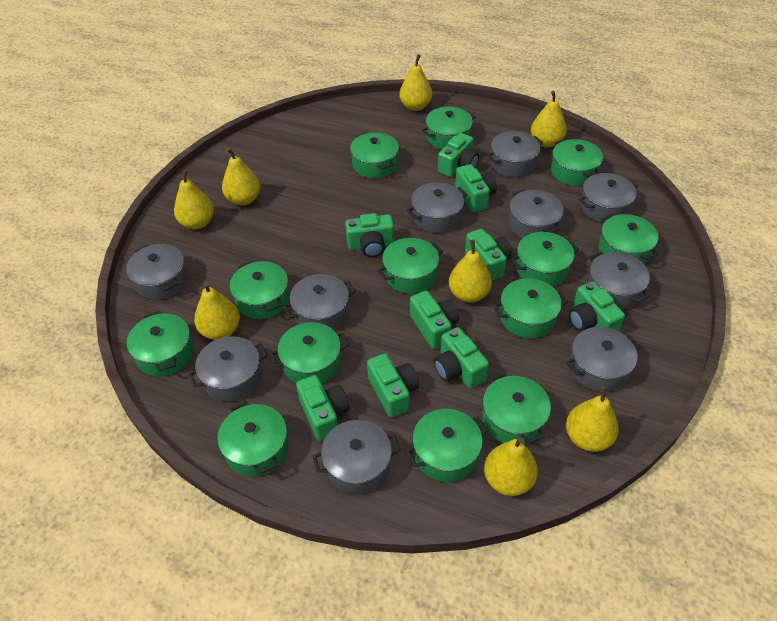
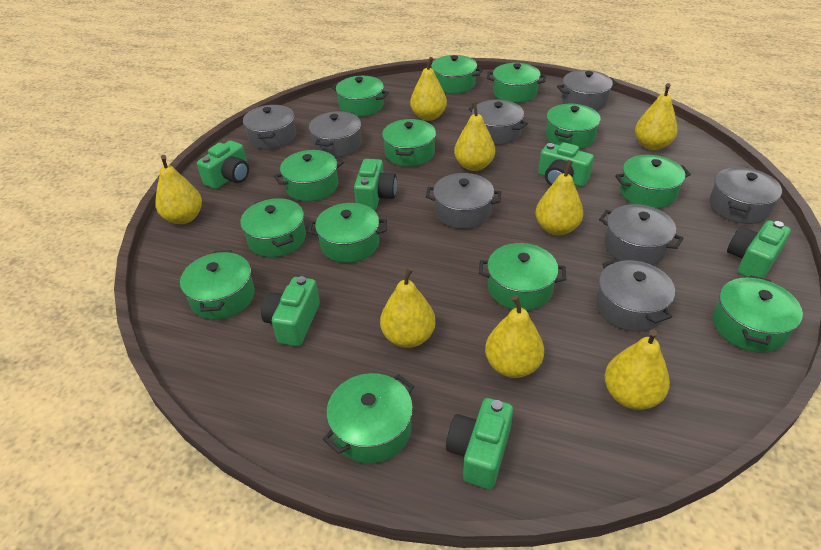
green camera: [296,375,349,441] [345,213,394,257] [367,353,419,418] [410,291,459,349] [434,327,489,388] [438,133,479,177] [455,164,497,212] [465,229,512,281] [569,282,625,332] = 9 -> [197,140,249,189] [261,276,320,346] [354,159,397,211] [446,398,513,489] [538,142,594,187] [727,220,791,278] = 6
grey pot: [126,244,188,300] [188,336,268,402] [283,274,356,330] [313,420,400,494] [407,182,468,233] [487,131,543,177] [509,189,564,239] [566,327,641,392] [579,173,638,222] [587,251,650,310] = 10 -> [243,105,296,149] [309,111,362,157] [426,173,501,229] [469,100,528,145] [557,70,617,111] [596,259,675,332] [599,204,684,265] [709,167,782,224] = 8

